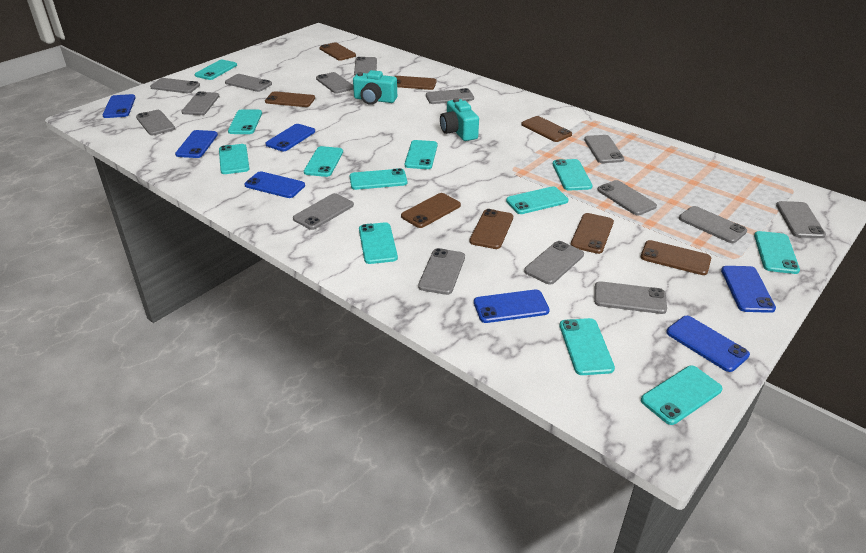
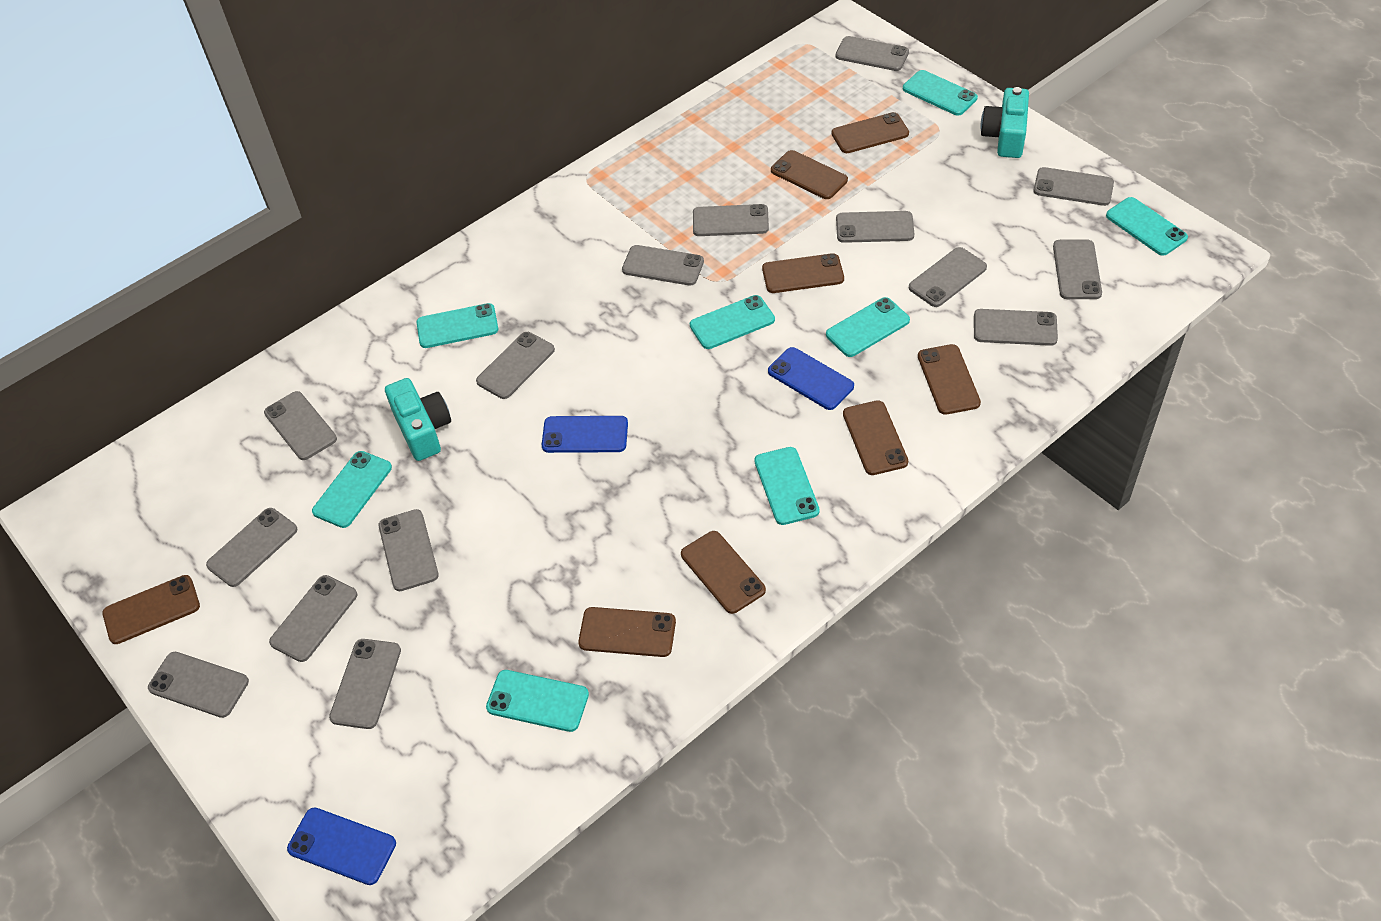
blue phone: [103,94,136,118] [175,130,218,158] [244,171,305,198] [265,124,315,151] [474,290,550,323] [666,316,750,372] [721,266,776,313] = 7 -> [287,807,396,885] [542,416,628,453] [768,347,854,410] = 3
turquoise phone: [195,60,237,80] [219,144,250,174] [228,109,262,134] [304,146,343,177] [349,168,407,190] [359,222,398,264] [405,140,437,169] [506,186,569,214] [553,159,593,191] [559,318,615,375] [641,366,722,425] [754,231,800,274] = 12 -> [312,451,392,528] [416,303,498,348] [486,670,589,732] [690,295,775,349] [754,447,820,525] [826,297,910,357] [903,70,978,116] [1106,197,1188,256] = 8

